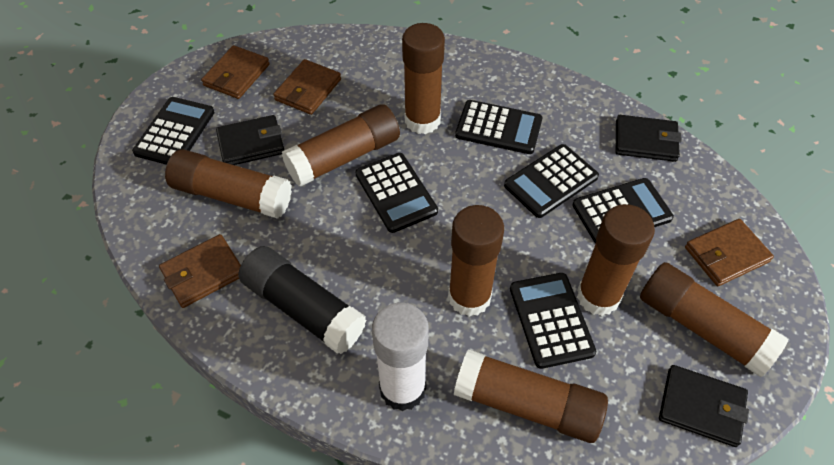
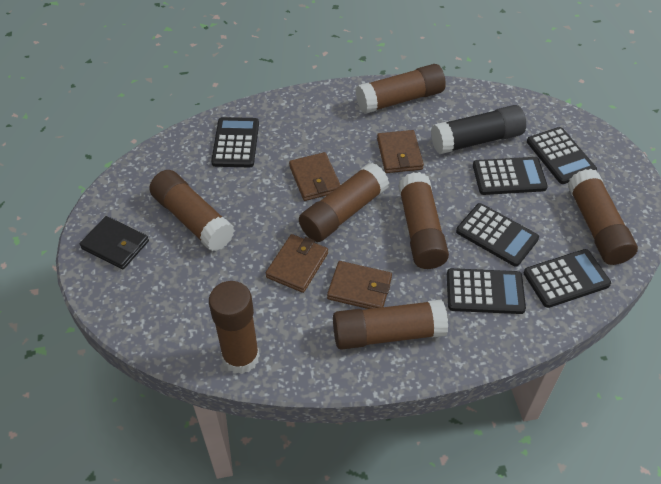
black wallet: [216,115,284,165] [616,115,682,162] [659,365,749,447] = 3 -> [80,216,149,269] = 1
white glue stick: [372,303,429,411] = 1 -> none = 0

